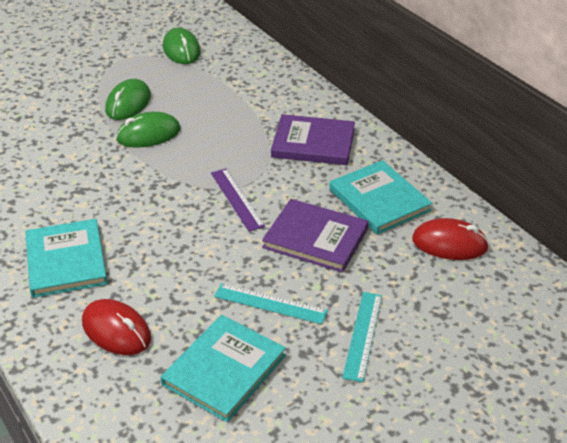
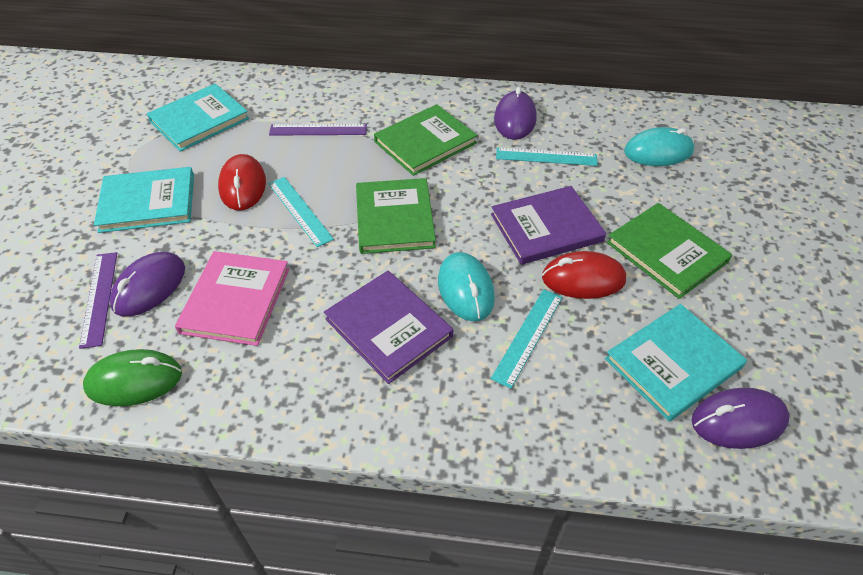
green book: none = 0 -> [356,178,436,254] [374,104,477,176] [607,203,732,299] = 3
green mouse: [105,79,151,120] [116,112,181,148] [163,27,201,64] = 3 -> [83,349,182,406] = 1
pink book: none = 0 -> [175,251,289,346] = 1
purple mouse: none = 0 -> [110,252,185,316] [494,87,537,140] [691,388,790,449] = 3
purple ruler: [211,169,265,232] = 1 -> [79,252,117,349] [269,124,367,136] = 2
turquoise mouse: none = 0 -> [438,252,495,321] [624,127,694,166] = 2
turquoise ruler: [214,283,328,324] [342,292,382,382] = 2 -> [268,177,334,247] [491,289,562,389] [496,147,598,166] = 3

